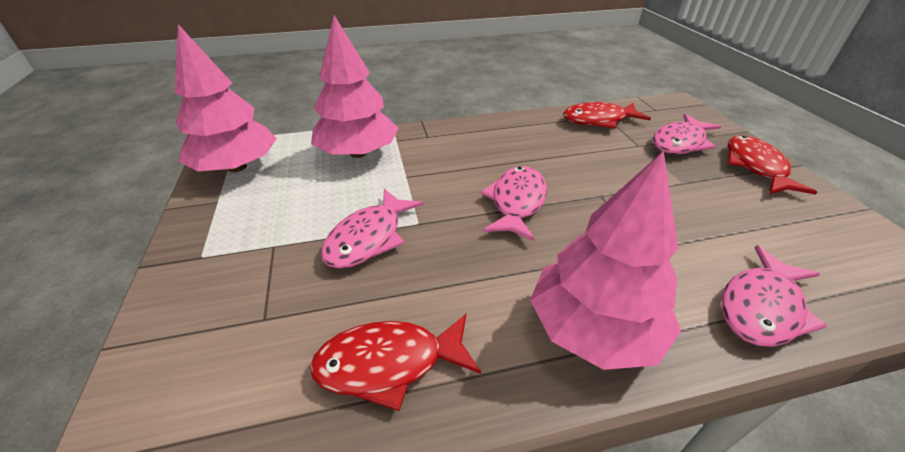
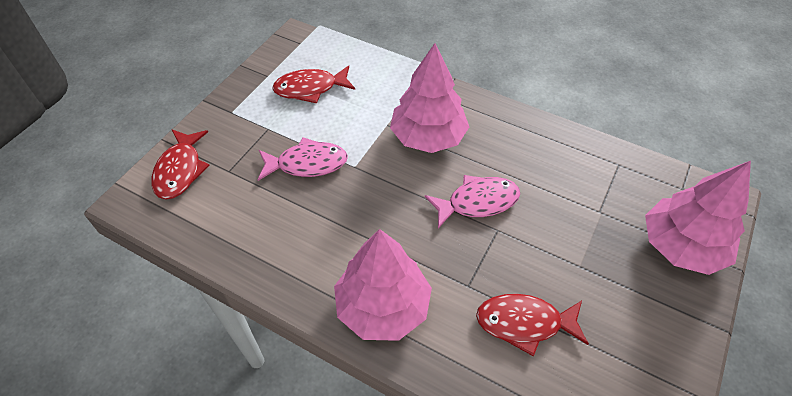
pink fish: [321,188,423,269] [480,166,547,242] [653,114,721,154] [722,245,827,347] = 4 -> [257,137,348,181] [425,175,520,228] = 2

